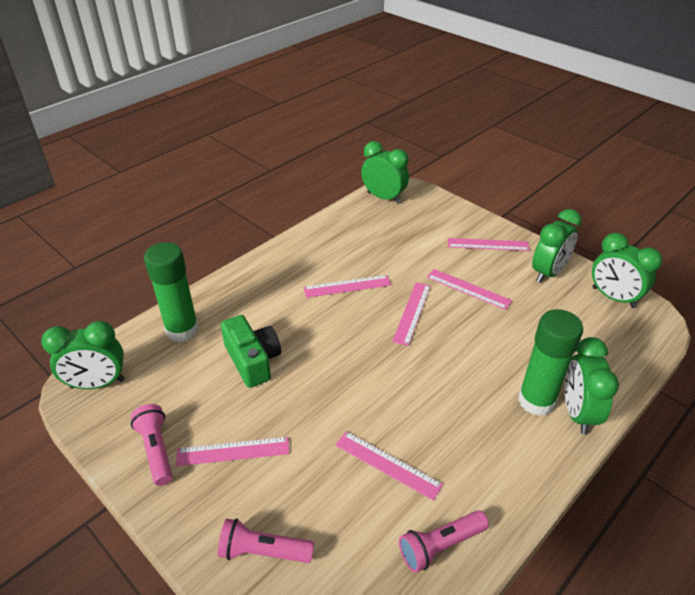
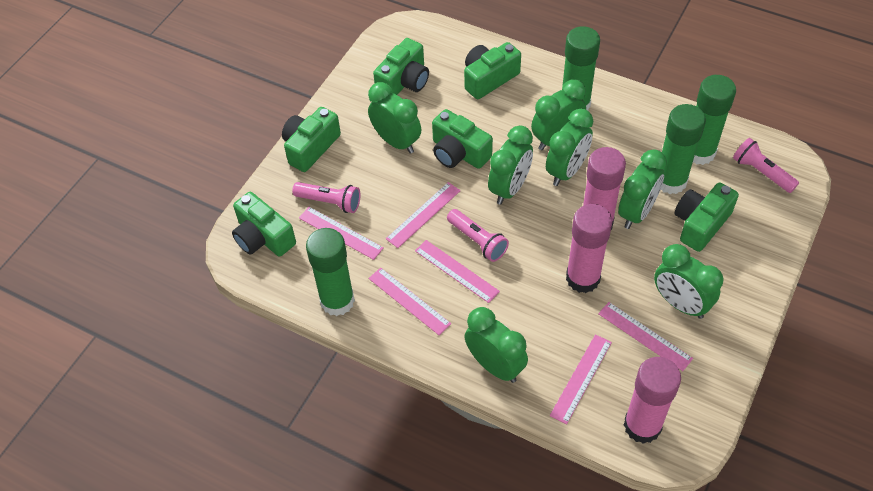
green camera: [221,315,281,388] = 1 -> [232,192,296,257] [282,107,341,172] [373,38,429,95] [432,109,493,169] [464,42,521,99] [674,182,739,252] = 6
green clock: [41,321,125,389] [361,141,409,204] [532,209,581,283] [565,337,619,435] [592,233,662,308] = 5 -> [368,82,421,154] [464,307,528,383] [488,126,533,205] [531,79,586,151] [546,108,593,186] [618,149,667,229] [654,244,723,319] = 7
green glue stick: [144,242,199,342] [518,309,583,416] = 2 -> [306,228,355,316] [562,26,600,110] [661,104,706,194] [693,75,736,165] = 4
pink glue stick: none = 0 -> [566,204,612,293] [583,147,626,230] [624,357,681,444] = 3

